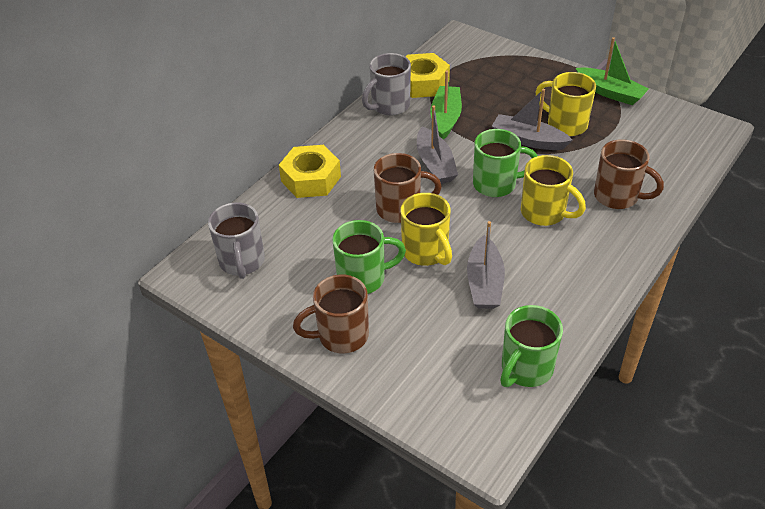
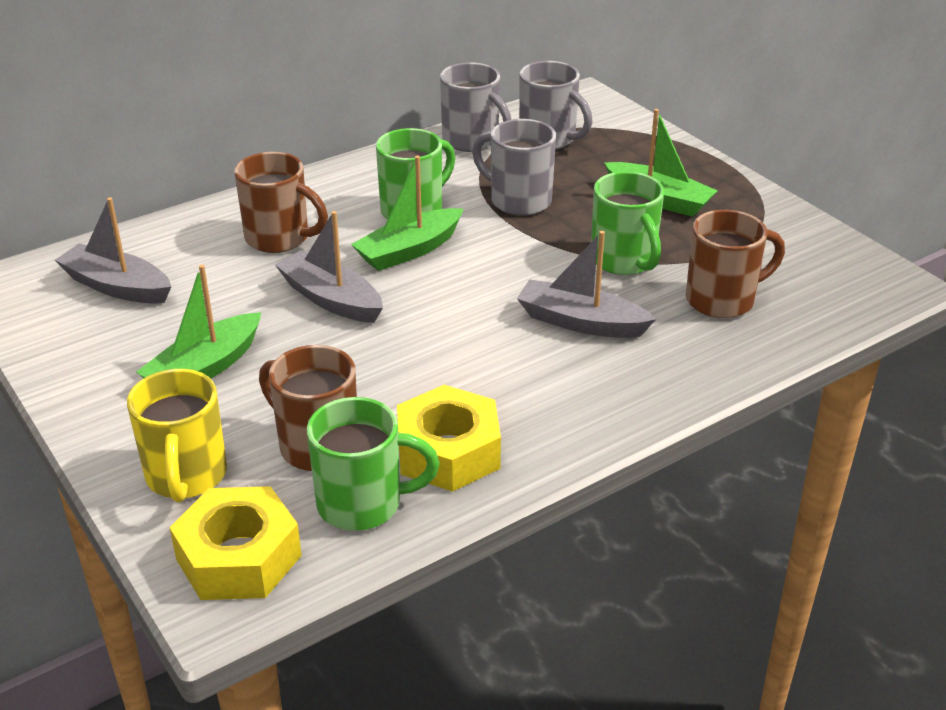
green boat: [431,71,462,140] [576,37,649,105] = 2 -> [137,264,261,379] [351,156,463,271] [604,109,718,217] = 3
grey mug: [208,202,265,279] [362,53,411,115] = 2 -> [440,62,511,152] [472,119,556,216] [519,61,593,149] = 3
yellow mug: [401,193,452,266] [521,155,586,226] [536,72,596,136] = 3 -> [127,369,227,503] = 1

